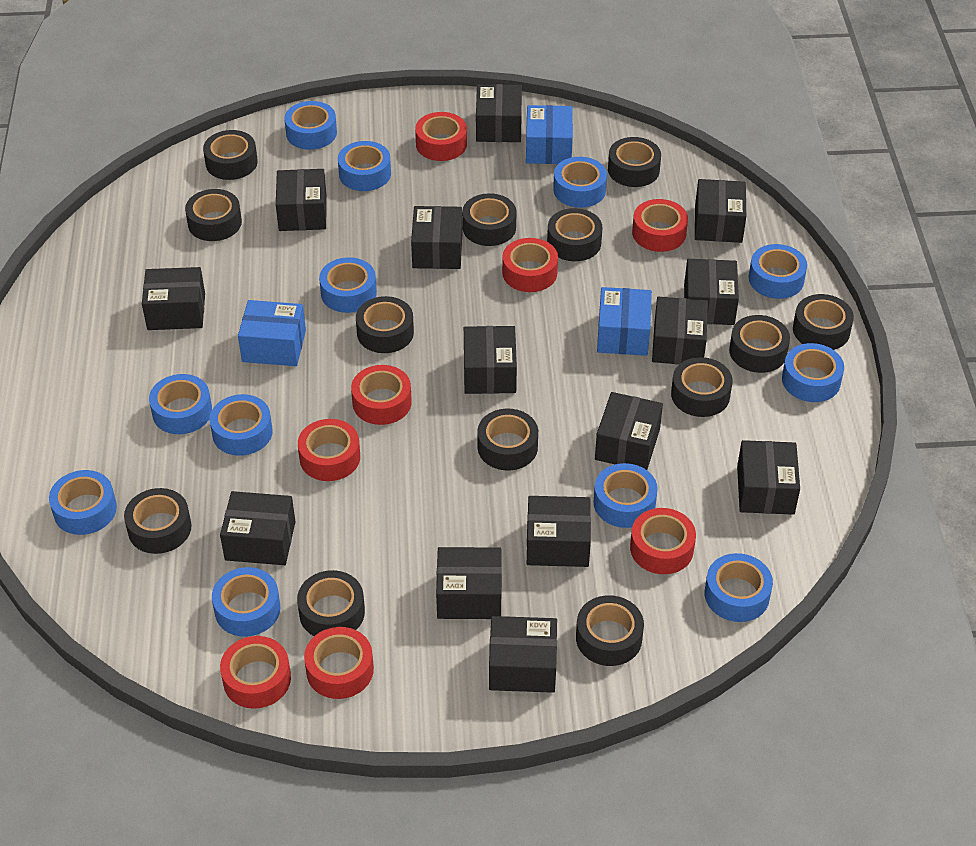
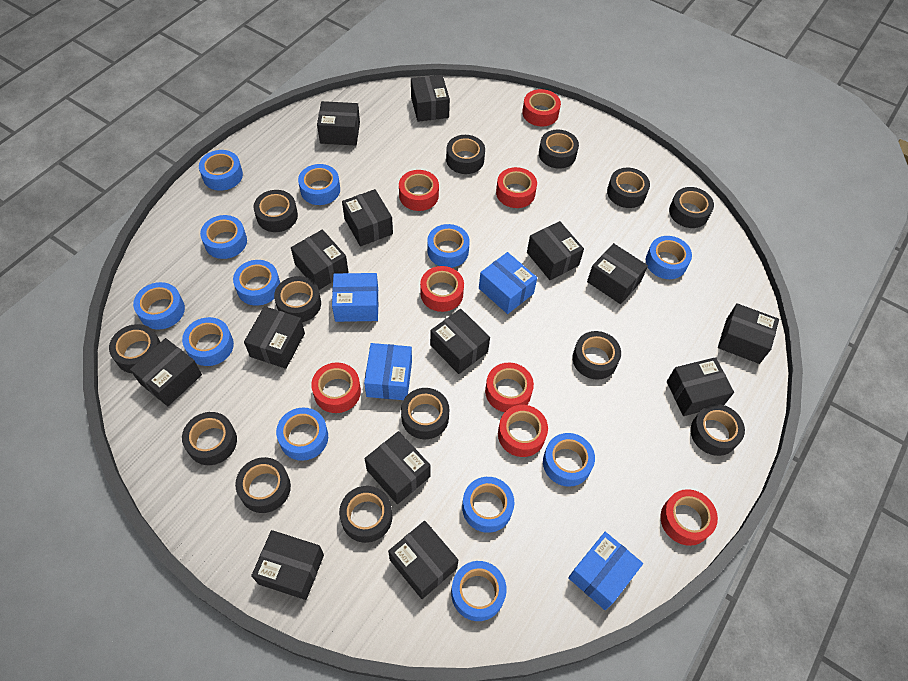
blue box: [238,300,306,366] [526,105,573,164] [597,287,652,356] = 3 -> [332,273,378,322] [364,343,412,400] [479,252,537,314] [568,532,643,610] = 4

